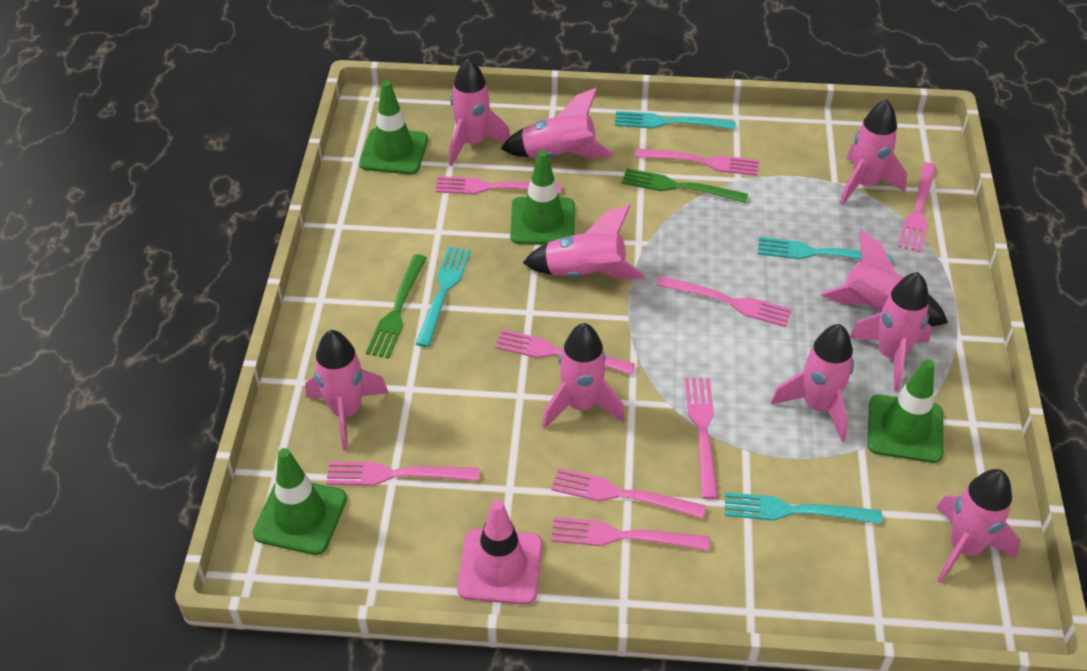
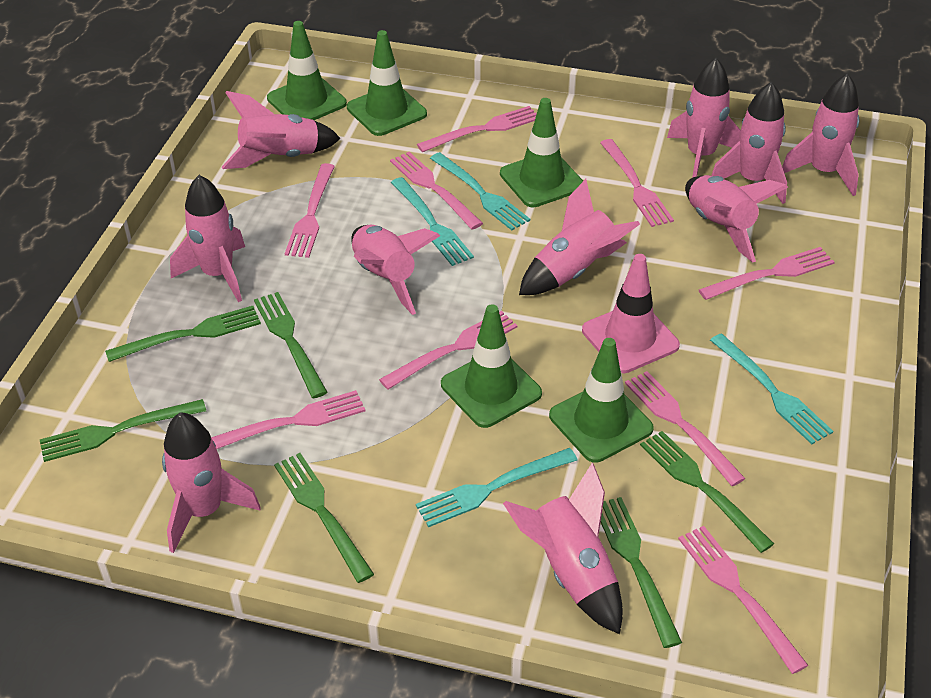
green fork: [366,254,427,359] [622,168,748,203] = 2 -> [40,399,206,462] [105,306,261,362] [254,292,328,398] [274,453,374,583] [601,497,682,648] [640,431,774,553] = 6
green traffic cone: [253,448,347,555] [359,80,428,175] [510,150,575,245] [867,359,943,463] = 4 -> [267,21,347,120] [347,30,427,136] [441,304,542,428] [500,98,583,207] [549,338,654,463] = 5

